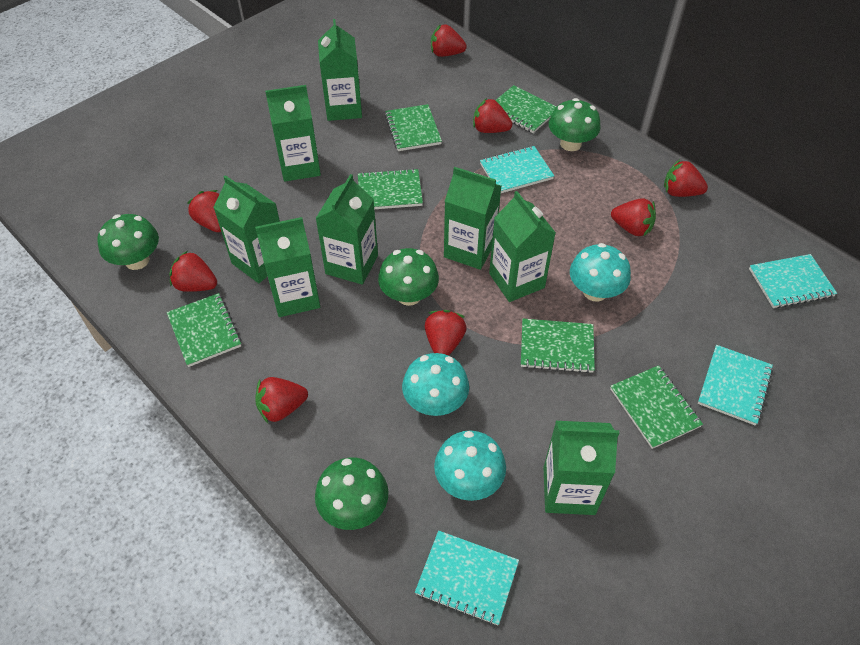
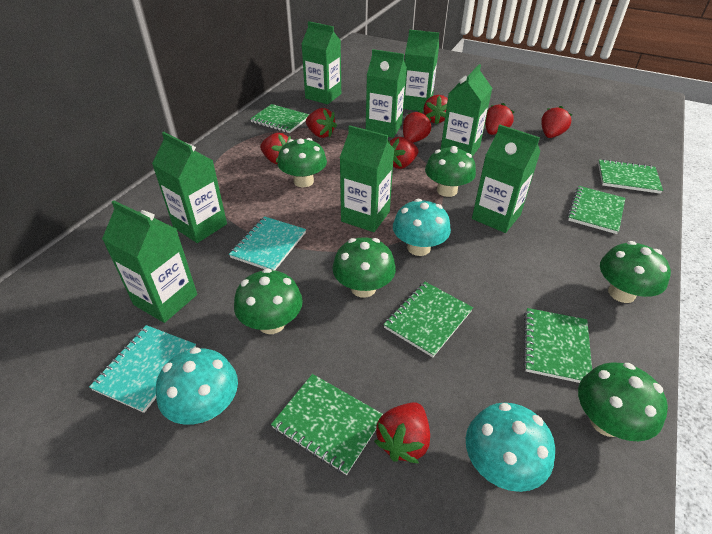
green mushroom: [97,214,159,270] [315,457,388,530] [378,248,439,306] [548,98,601,151] = 4 -> [234,268,303,334] [277,138,327,187] [333,237,396,298] [425,146,476,197] [578,362,668,441] [600,241,671,303] = 6
turquoise notebook: [415,531,519,625] [480,146,554,193] [698,345,773,425] [749,254,837,308] = 4 -> [89,325,196,413] [229,216,306,270] = 2

